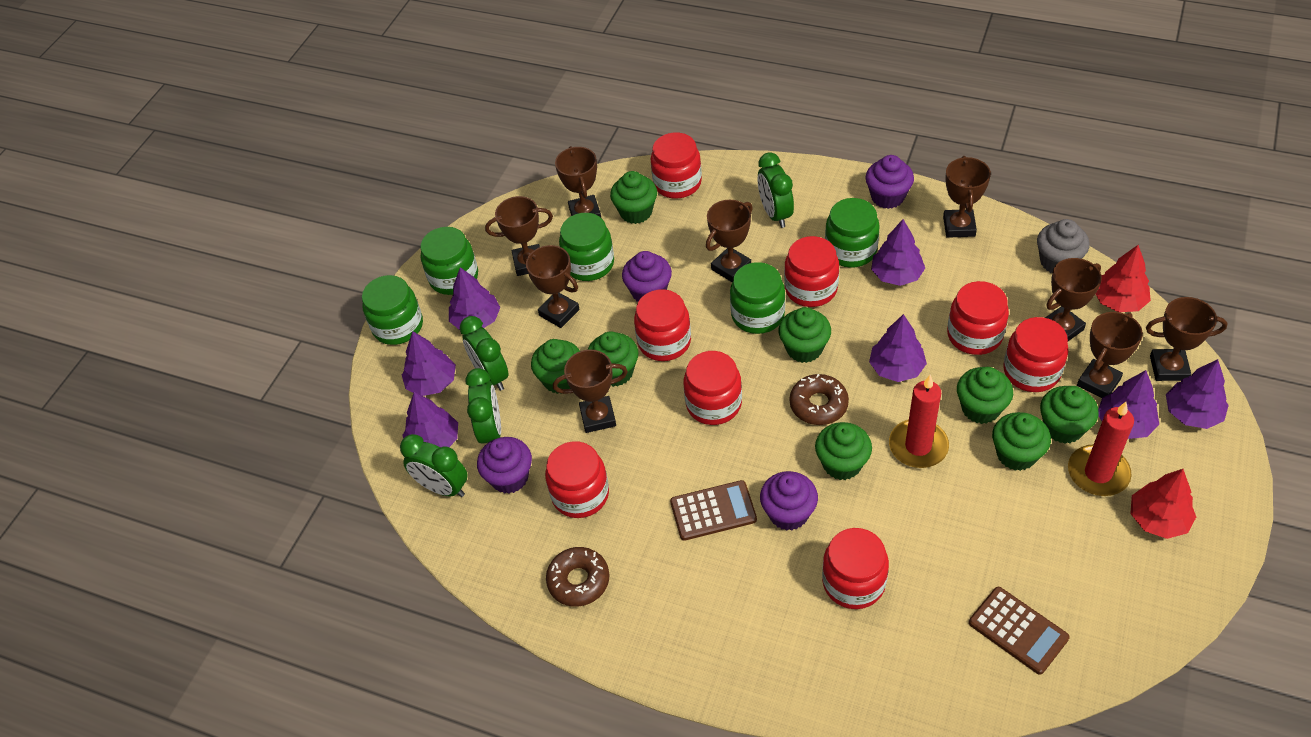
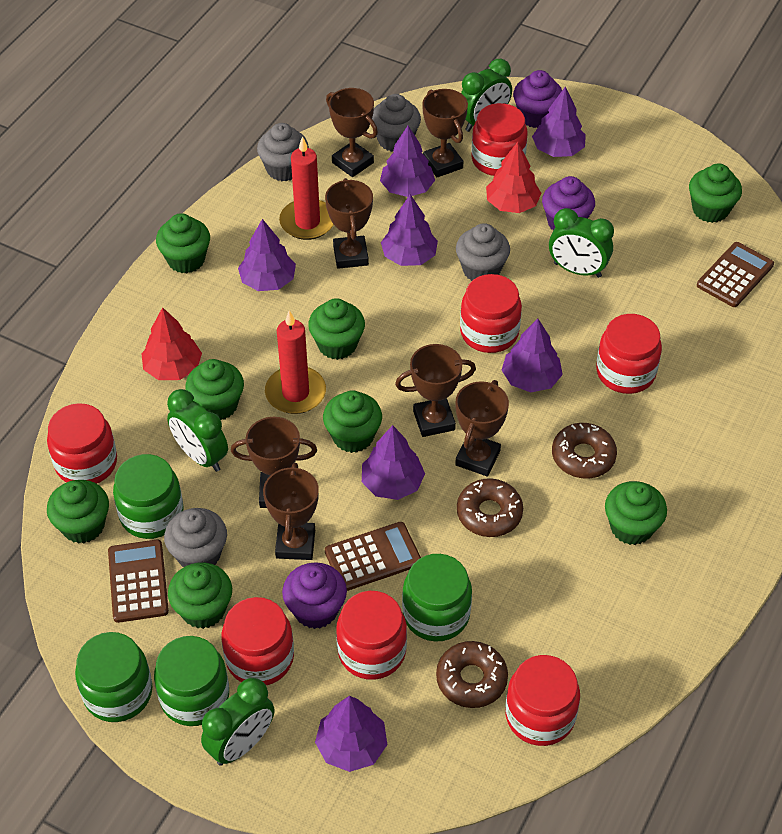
brown calculator: [670,480,757,541] [969,587,1070,675] = 2 -> [108,539,169,623] [325,522,421,591] [697,242,774,307] = 3
brown donut: [546,547,609,607] [790,374,849,425] = 2 -> [436,641,508,708] [457,478,523,537] [552,423,617,479] = 3
brown trophy: [485,196,553,276] [523,245,579,328] [553,350,628,433] [555,146,601,217] [706,200,753,282] [943,156,991,238] [1045,258,1102,341] [1077,312,1143,398] [1146,297,1228,381] = 9 -> [231,417,317,508] [263,463,319,560] [325,178,373,269] [326,88,378,177] [395,344,476,437] [422,89,468,177] [455,380,509,477] = 7
green jar: [362,275,423,345] [420,227,478,295] [559,213,614,281] [730,262,785,334] [825,198,880,268] = 5 -> [75,632,153,722] [113,454,184,539] [154,636,229,726] [402,554,472,642] = 4
grey cupcake: [1037,219,1090,273] = 1 -> [164,508,227,567] [257,123,309,182] [372,94,421,152] [456,223,510,281] = 4
purple cupcake: [477,437,532,494] [622,251,672,302] [760,471,818,531] [865,155,914,209] = 4 -> [282,562,347,629] [513,70,562,128] [542,176,595,231] = 3
red jar: [545,441,609,518] [634,289,691,361] [650,133,702,199] [684,351,742,425] [784,236,839,307] [822,528,889,609] [947,281,1009,355] [1003,317,1068,392] = 8 -> [47,403,117,484] [221,597,294,685] [336,591,407,680] [460,274,522,353] [471,103,527,176] [505,655,580,746] [596,314,662,394] = 7

